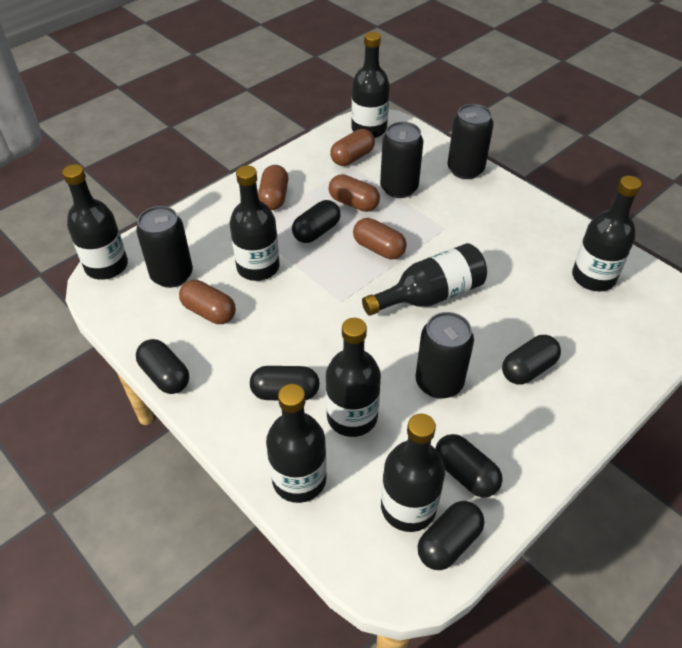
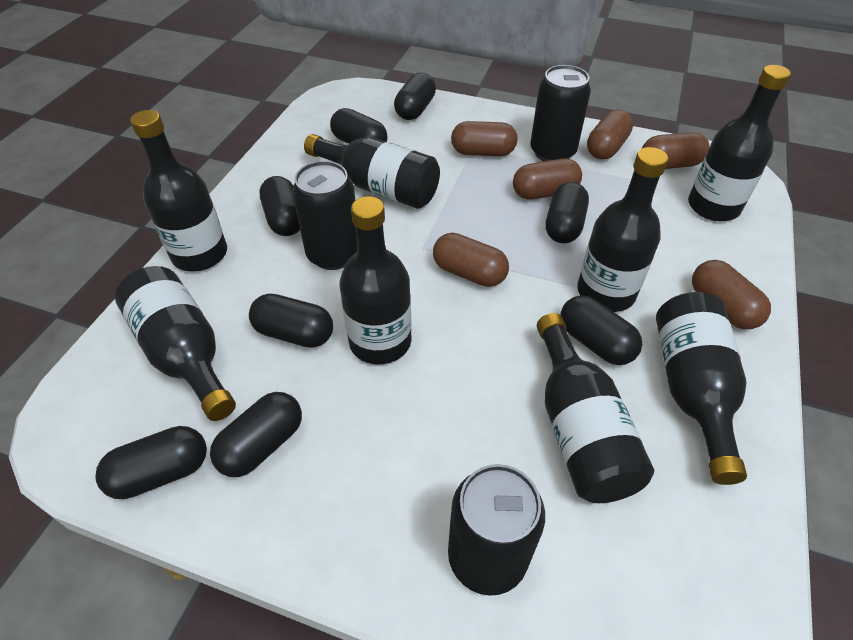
black can: [136,206,193,288] [380,122,423,198] [415,312,474,399] [448,104,494,179] = 4 -> [292,161,357,270] [448,464,545,596] [530,65,591,161] = 3
black capsule: [136,339,189,394] [250,366,320,400] [292,200,341,243] [418,501,485,570] [435,434,503,498] [502,335,561,385] = 6 -> [95,426,207,499] [210,392,302,477] [249,294,333,348] [259,176,300,236] [330,108,388,144] [394,73,436,120] [546,182,589,243] [560,295,642,365] = 8
brown capsule: [179,280,236,324] [258,165,288,210] [328,174,380,212] [330,129,375,166] [353,218,407,259] = 5 -> [433,233,509,287] [451,121,518,156] [513,158,582,200] [587,110,633,159] [642,132,710,169] [692,260,771,329] = 6

